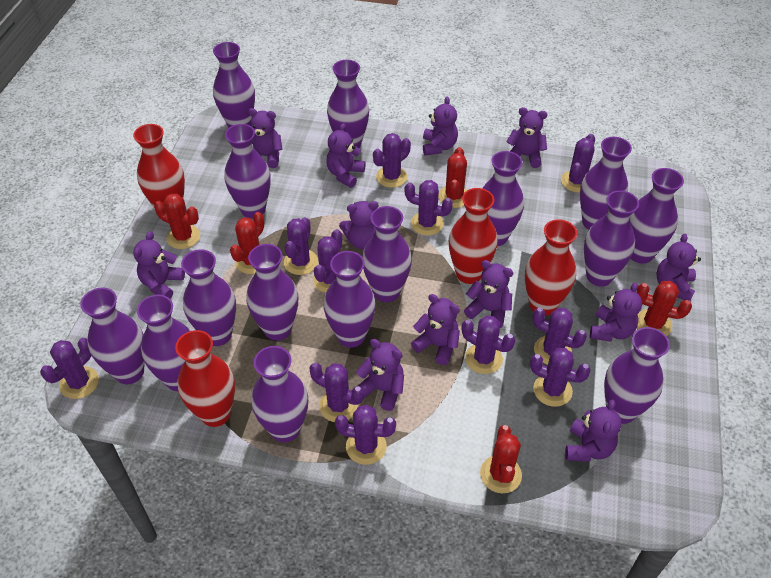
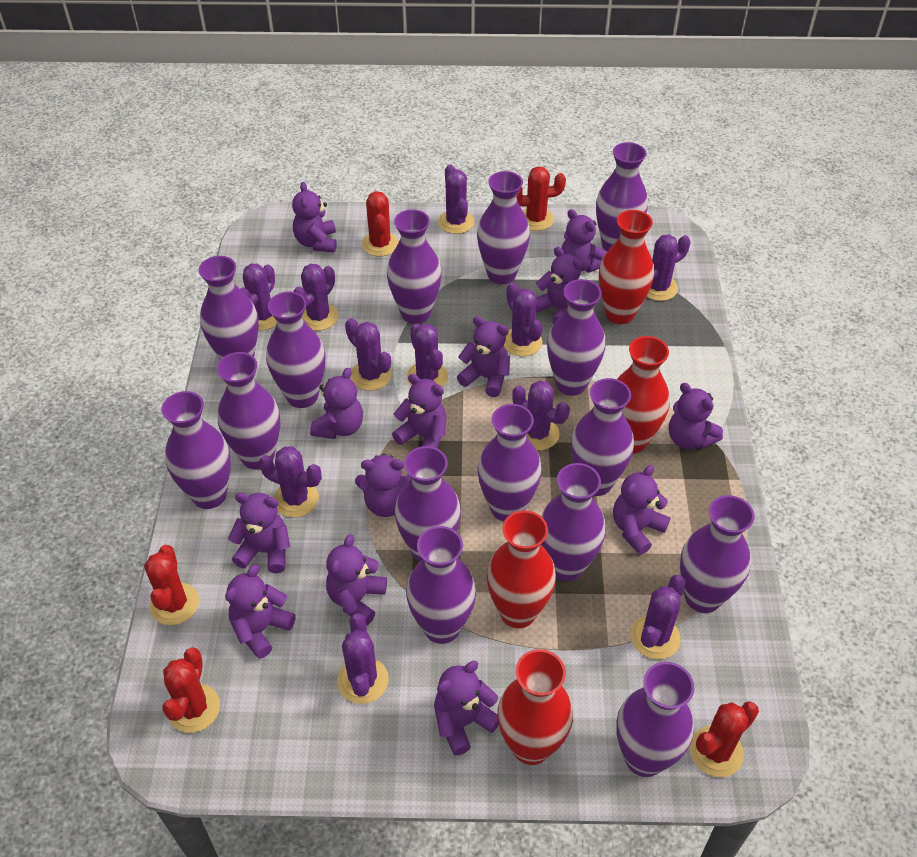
purple teddy bear: [133,231,185,298] [248,108,282,168] [326,123,366,188] [339,201,378,250] [356,339,404,411] [411,294,460,365] [423,96,458,155] [464,260,514,328] [506,107,547,168] [565,399,621,462] [590,282,642,341] [656,233,701,301] = 12 -> [225,565,296,659] [228,493,290,573] [292,182,337,253] [310,368,363,439] [326,534,387,626] [355,454,411,517] [392,374,446,448] [434,661,499,755] [457,316,510,397] [536,247,583,323] [561,209,606,273] [613,465,670,555] [669,383,723,449] = 13

